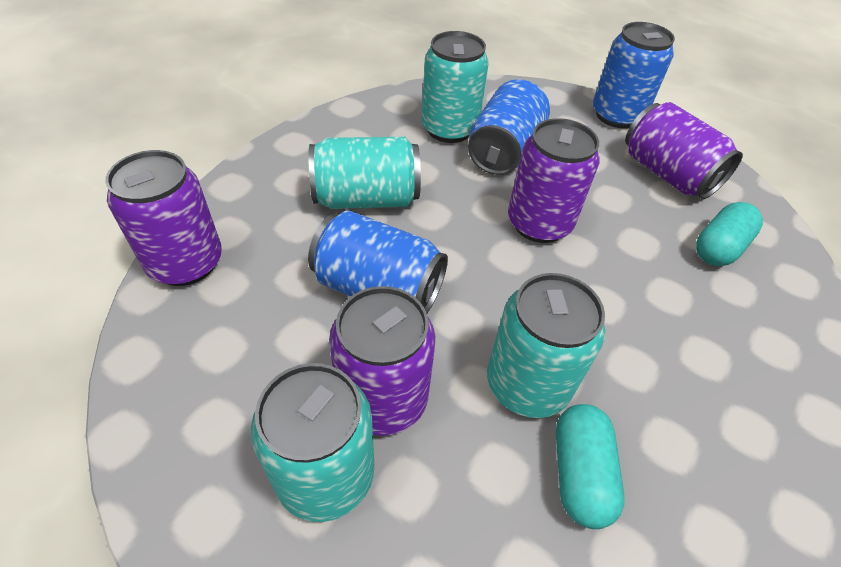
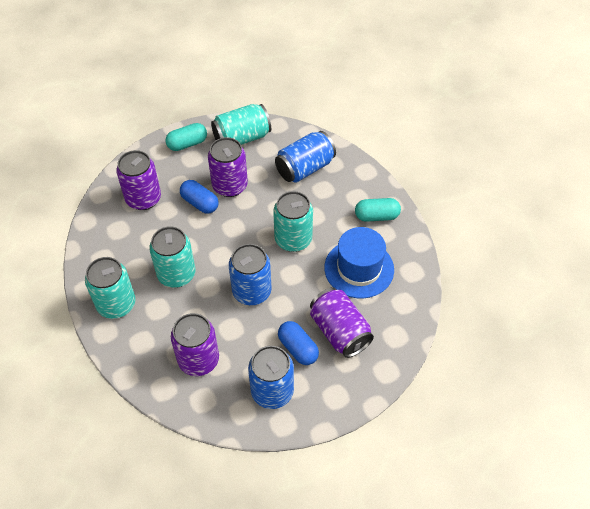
blue capsule: none = 0 -> [180,180,218,214] [278,321,319,365] = 2
blue hat: none = 0 -> [324,227,394,298] = 1

